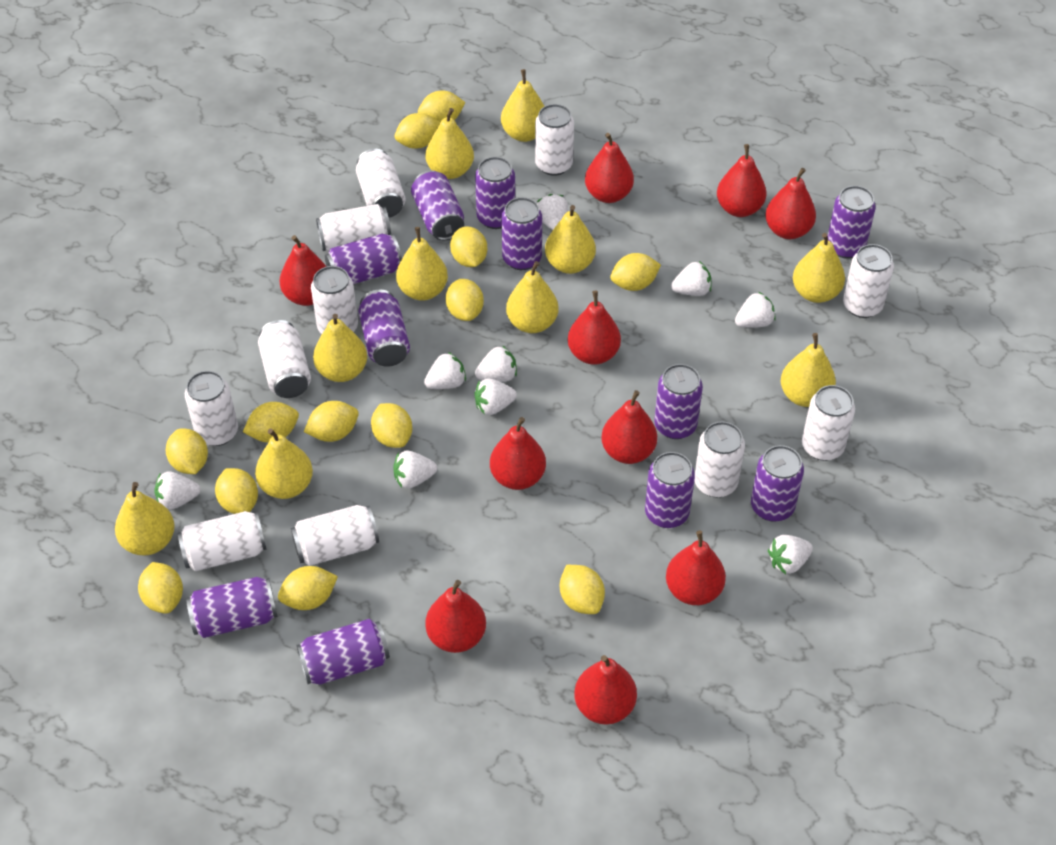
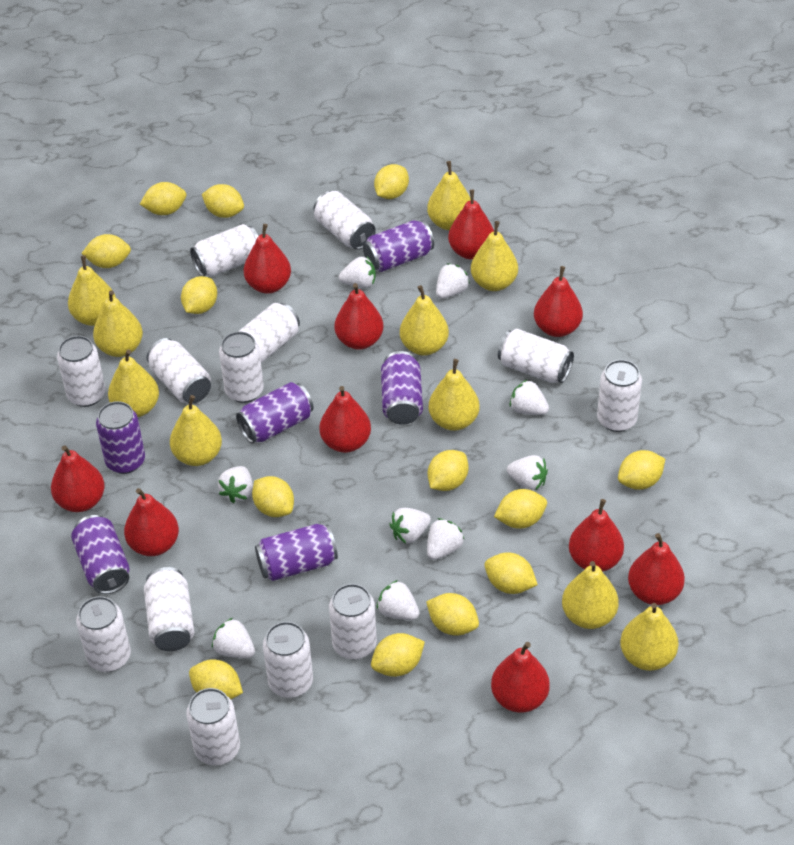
purple can: [186,577,277,638] [296,619,390,685] [325,234,402,284] [358,290,410,367] [411,170,464,241] [475,157,515,229] [501,197,542,270] [645,452,695,528] [654,364,703,439] [751,445,804,522] [828,186,876,259] = 11 -> [71,515,130,594] [96,401,145,474] [236,382,314,444] [255,524,338,581] [363,220,434,272] [381,351,423,425] = 6
white can: [178,511,267,571] [185,371,238,446] [258,320,311,398] [291,505,379,566] [311,266,358,334] [316,204,391,252] [356,149,406,218] [535,104,574,176] [695,421,745,498] [802,385,855,461] [843,244,894,318] = 11 -> [57,336,105,407] [76,596,131,672] [144,567,194,651] [147,338,211,404] [186,688,240,765] [190,224,258,276] [219,332,264,403] [238,303,300,363] [263,622,313,698] [313,191,376,250] [329,584,377,659] [498,329,574,383] [597,360,642,432] = 13

